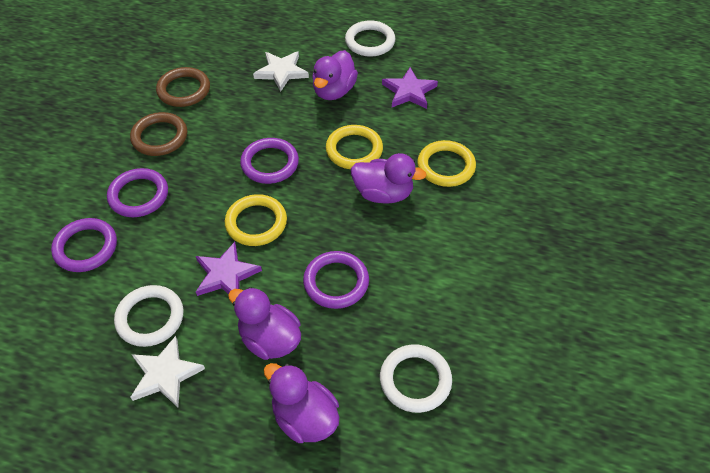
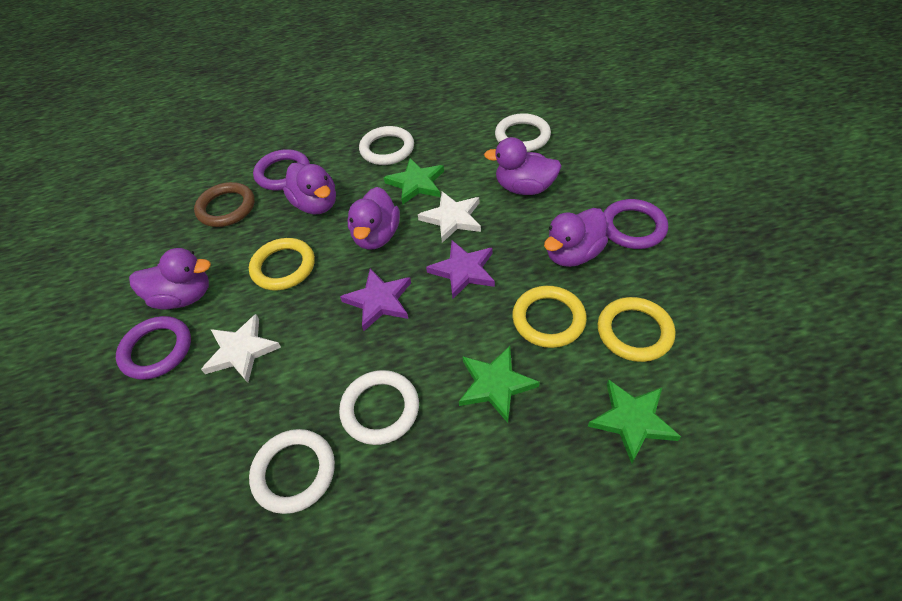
brown ring: [130,112,187,156] [156,67,210,107] = 2 -> [194,182,255,227] = 1
green star: none = 0 -> [384,158,444,205] [459,346,540,423] [588,379,681,463] = 3
purple duck: [228,287,301,360] [264,363,339,443] [312,50,358,100] [351,153,427,204] = 4 -> [129,248,211,310] [283,162,336,215] [348,187,400,250] [484,137,562,195] [544,208,608,267] = 5
purple ring: [51,218,117,272] [107,168,168,217] [240,138,299,184] [303,251,369,309] = 4 -> [116,316,191,380] [253,149,310,190] [603,199,668,249] = 3
white ring: [114,285,184,347] [345,20,396,57] [380,344,452,413] = 3 -> [249,429,335,514] [339,370,419,445] [359,126,414,165] [495,113,551,152] = 4

